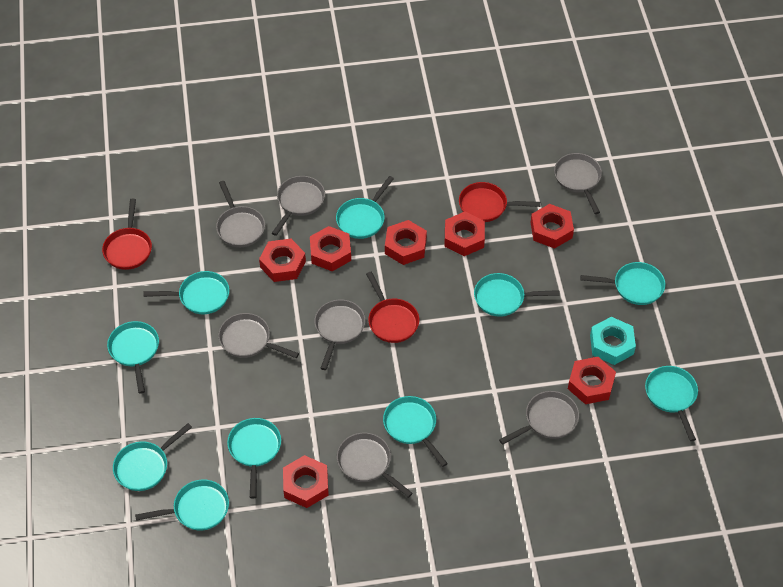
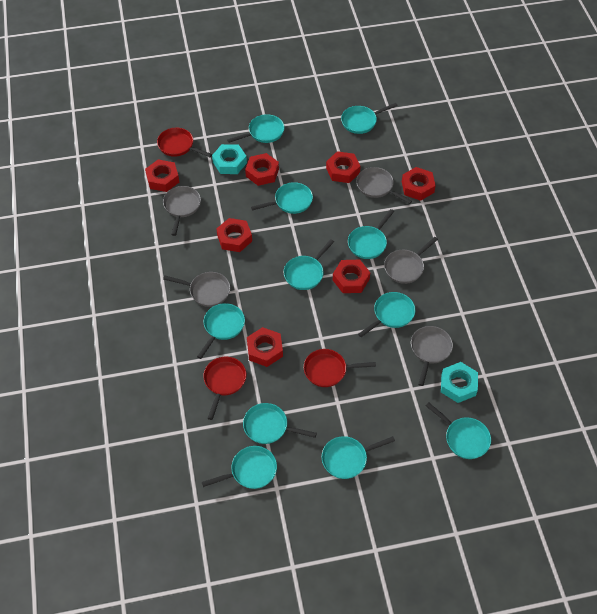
grey pan: [216,181,265,247] [218,313,299,358] [272,176,325,236] [314,300,365,370] [337,433,413,498] [499,391,579,445] [554,153,602,214] = 7 -> [163,186,201,236] [163,272,230,307] [356,167,412,204] [384,237,438,284] [411,326,453,386] = 5
turquoise nut: [590,317,636,365] = 1 -> [212,144,247,174] [441,362,478,403] = 2
turquoise pan: [107,321,159,394] [113,423,192,491] [135,480,229,531] [144,271,229,314] [227,418,281,498] [336,176,394,239] [383,396,448,467] [474,273,560,317] [581,262,665,305] [645,366,698,441] = 10 -> [197,303,245,359] [202,446,277,489] [227,114,285,143] [243,403,317,444] [251,182,313,214] [283,239,334,290] [321,436,395,479] [341,103,398,134] [348,209,394,259] [358,292,415,337] [426,402,491,459] = 11

